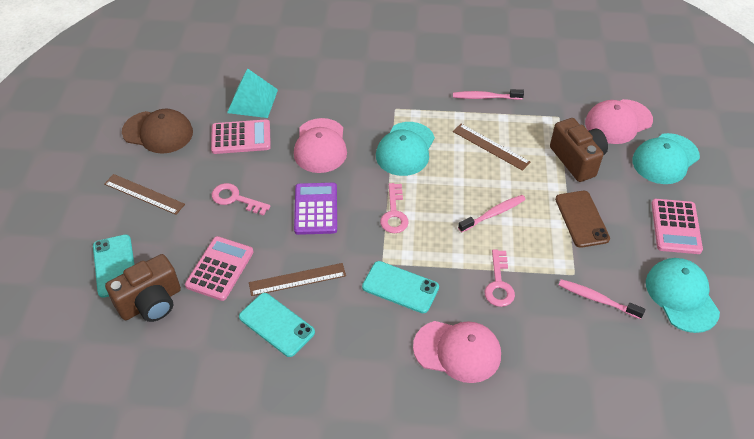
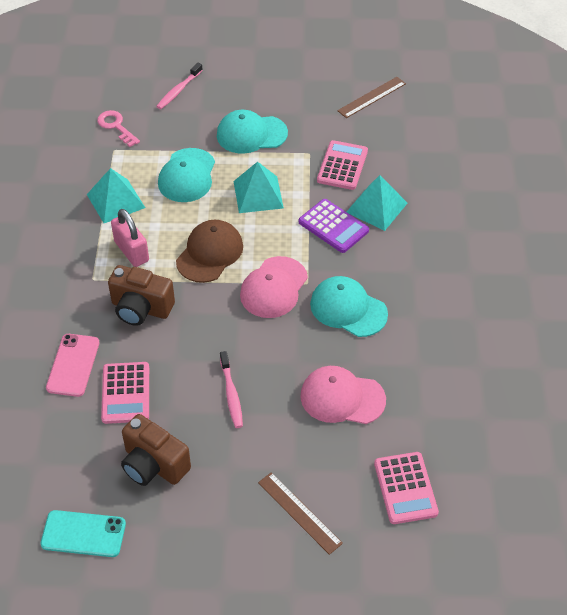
brown phone: [555,191,610,248] = 1 -> none = 0
brown ruler: [104,174,185,215] [249,263,346,296] [453,124,530,171] = 3 -> [258,472,343,555] [337,77,406,118] = 2
pink cap: [294,118,347,173] [413,321,501,383] [585,99,653,144] = 3 -> [240,256,308,318] [300,366,386,424] = 2
pink key: [212,183,271,216] [380,183,409,233] [484,250,515,307] = 3 -> [97,110,140,147] = 1
pink padlock: none = 0 -> [111,209,149,267] = 1
pink phone: none = 0 -> [46,334,100,397] = 1
pink toothbrush: [453,89,524,100] [458,195,526,232] [559,279,645,319] = 3 -> [156,63,203,109] [220,351,243,428] = 2
turquoise phone: [93,234,134,298] [239,293,315,357] [362,261,439,313] = 3 -> [41,510,126,557] = 1
turquoise pyramid: [227,68,278,118] = 1 -> [87,168,145,223] [234,162,284,213] [347,175,407,231] = 3

